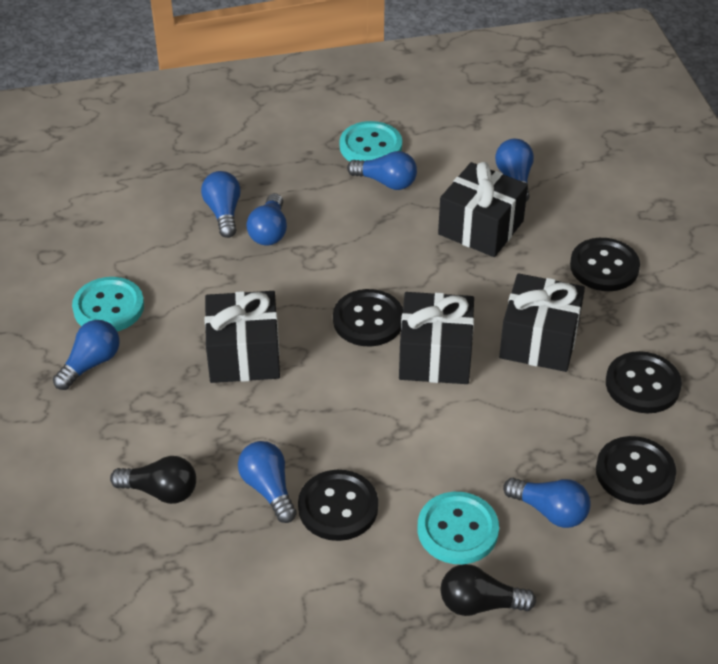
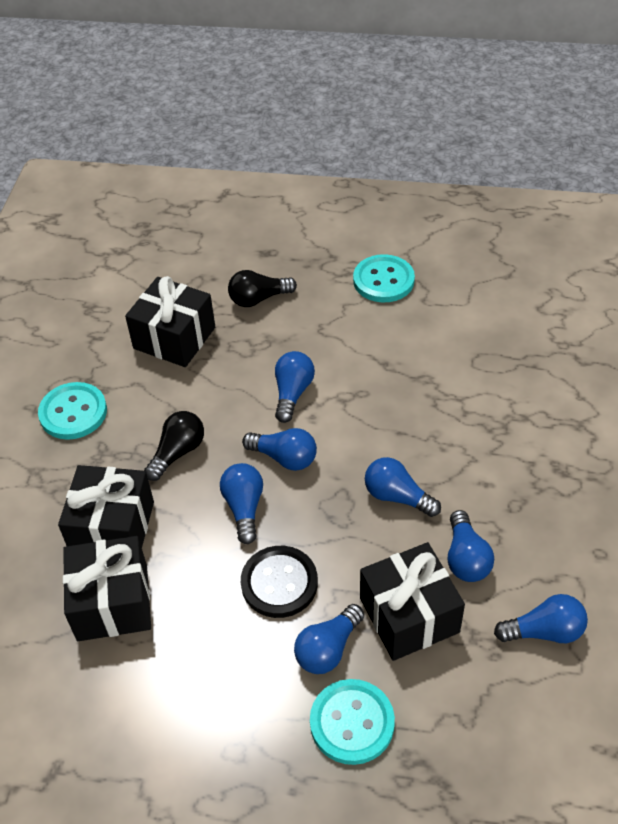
black button: [298,470,378,541] [333,289,403,346] [570,238,640,291] [596,436,676,505] [606,351,682,413] = 5 -> [241,546,318,618] = 1

